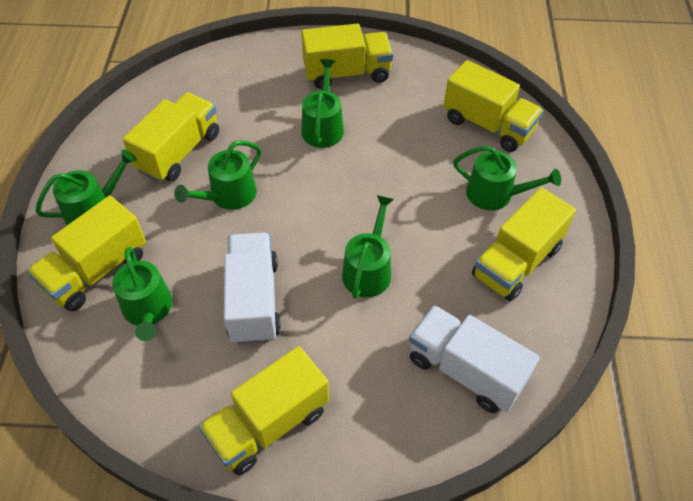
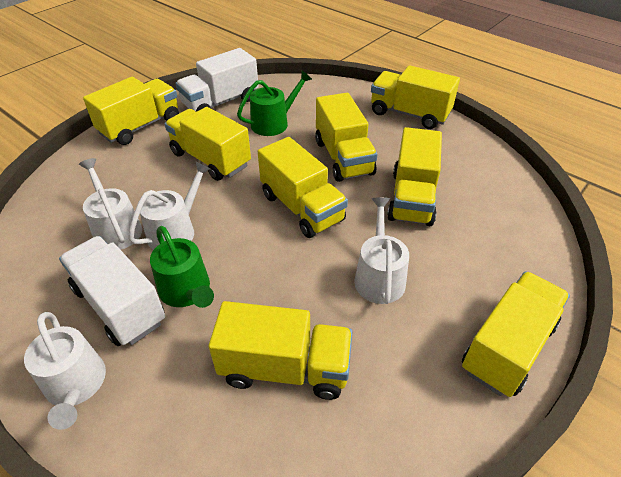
green watering can: [35,149,137,225] [112,247,172,341] [174,140,261,210] [301,59,344,148] [342,195,394,299] [453,145,561,211] = 6 -> [150,226,214,308] [237,70,312,136] = 2
white watering can: none = 0 -> [24,312,106,430] [79,158,142,250] [128,162,211,250] [354,197,409,304] = 4
yellow truck: [27,196,146,311] [123,92,219,182] [199,346,329,475] [301,24,393,89] [443,60,544,152] [472,187,576,301] = 6 -> [83,77,179,145] [165,107,251,181] [209,301,353,400] [258,137,348,238] [315,93,378,182] [371,65,460,129] [387,127,442,226] [462,271,570,397] = 8

